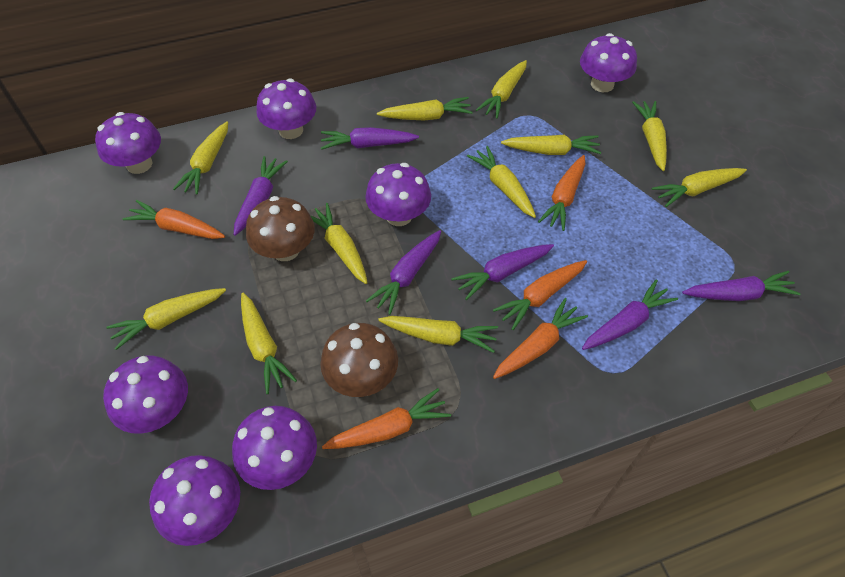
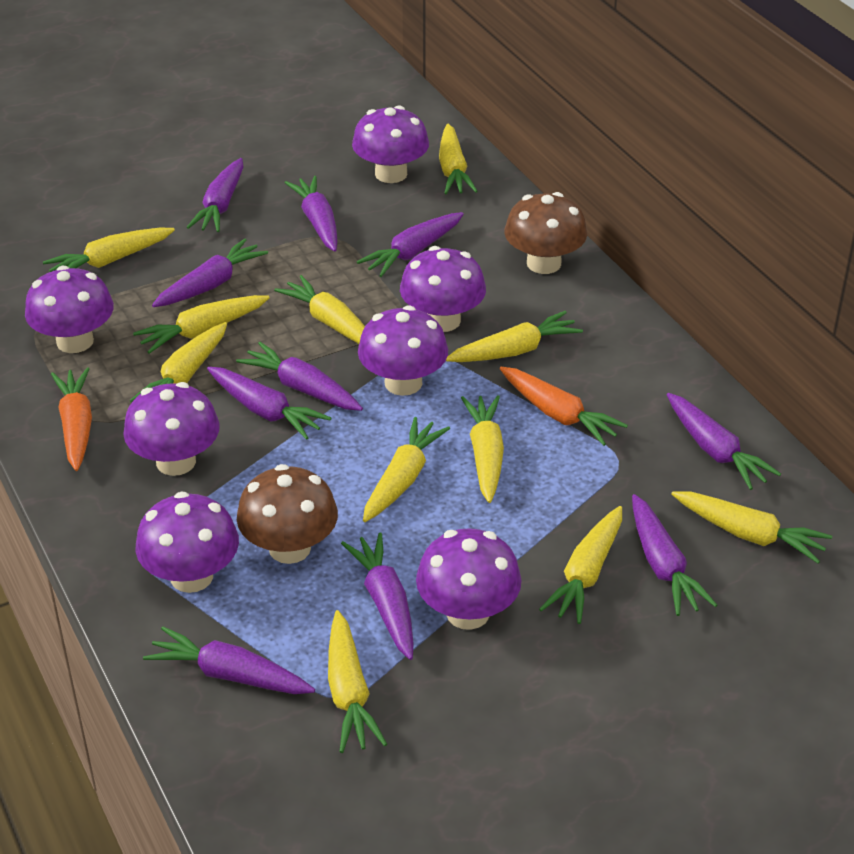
orange carrot: [123,200,225,239] [322,388,451,449] [493,260,587,330] [493,298,588,379] [538,155,585,231] = 5 -> [51,368,92,471] [500,367,628,446] = 2
purple carrot: [234,156,288,236] [321,127,419,150] [366,230,441,315] [451,244,554,300] [582,279,678,350] [682,271,800,301] = 6 -> [143,626,315,694] [152,239,268,307] [186,158,243,232] [207,367,331,440] [236,342,363,411] [285,176,337,252] [341,532,414,660] [357,212,464,277] [632,494,717,616] [667,393,781,490] = 10

